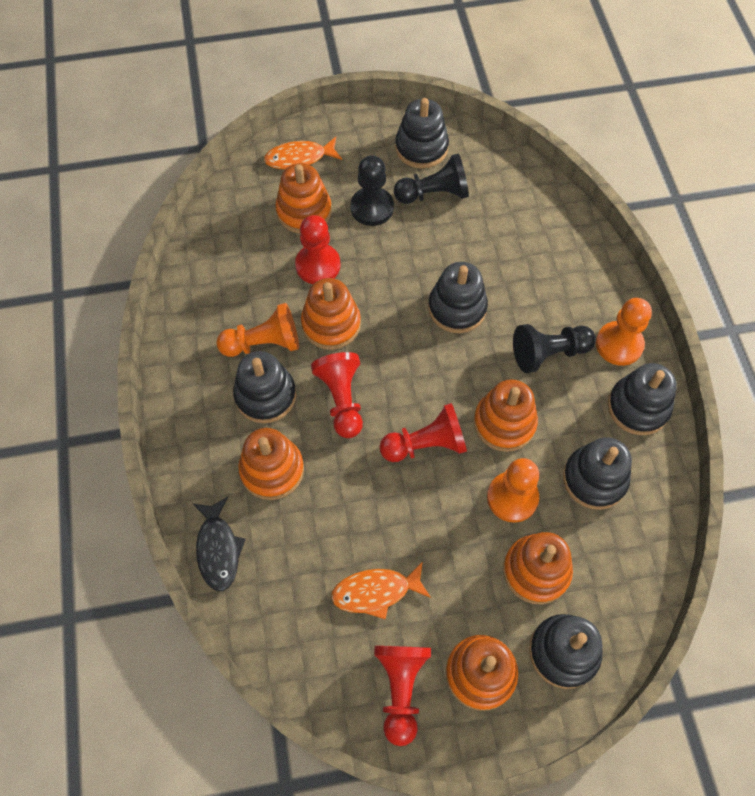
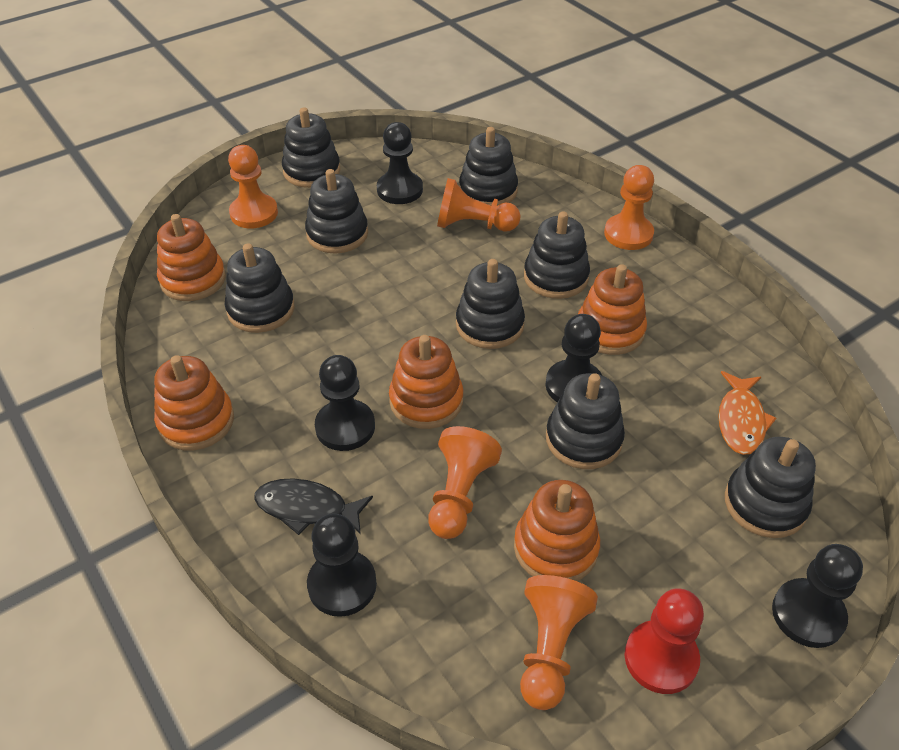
black pawn: [350,155,394,226] [394,153,469,204] [513,324,596,373] = 3 -> [307,514,377,617] [315,355,375,451] [377,122,423,204] [546,314,602,402] [772,544,863,648] = 5
black stacking toy: [233,351,296,423] [395,98,449,169] [428,262,488,333] [529,614,602,689] [563,437,632,510] [608,363,677,435] = 6 -> [225,243,295,333] [282,107,340,188] [305,169,368,254] [456,259,525,349] [459,127,518,206] [524,211,590,299] [546,373,625,469] [725,437,816,538] = 8
orange fish: [264,137,342,169] [331,561,431,619] = 2 -> [718,371,776,455] = 1
orange pawn: [216,303,299,357] [487,458,539,523] [596,298,652,366] = 3 -> [228,145,278,228] [428,426,502,539] [437,178,521,231] [520,575,598,710] [604,165,654,250] = 5
orange stacking toy: [238,428,304,500] [275,163,332,234] [301,278,361,350] [446,635,518,711] [474,379,538,452] [503,532,573,604] = 6 -> [154,355,234,451] [157,214,226,301] [389,335,463,429] [514,480,600,581] [578,264,647,355] = 5
red pawn: [295,215,340,284] [311,352,363,438] [374,646,431,746] [379,403,467,462] = 4 -> [625,588,704,694] = 1

